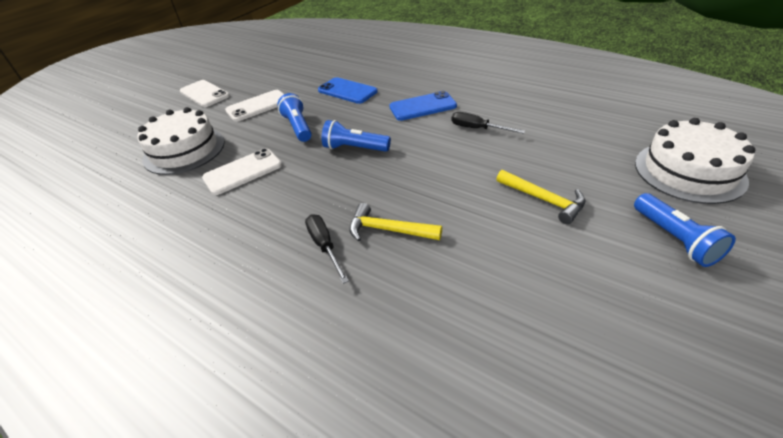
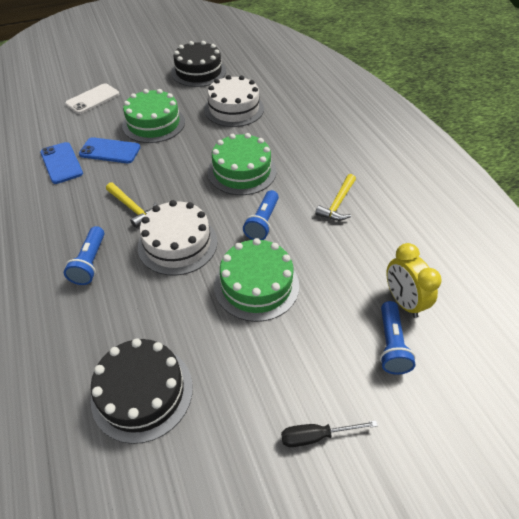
black cake: none = 0 -> [91,338,193,444] [171,41,226,87] = 2
black screwdriver: [305,214,349,284] [451,112,525,134] = 2 -> [281,420,378,447] = 1
green cake: none = 0 -> [122,89,185,143] [207,133,276,195] [214,238,299,322] = 3
white phone: [180,80,230,107] [202,148,282,195] [225,90,284,122] = 3 -> [65,83,119,114] = 1
yellow clock: none = 0 -> [386,243,442,318] = 1

